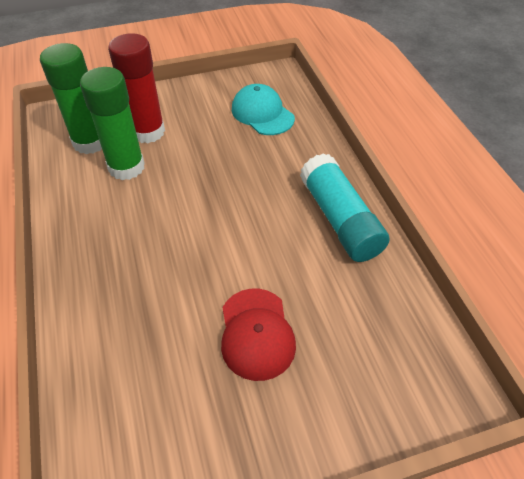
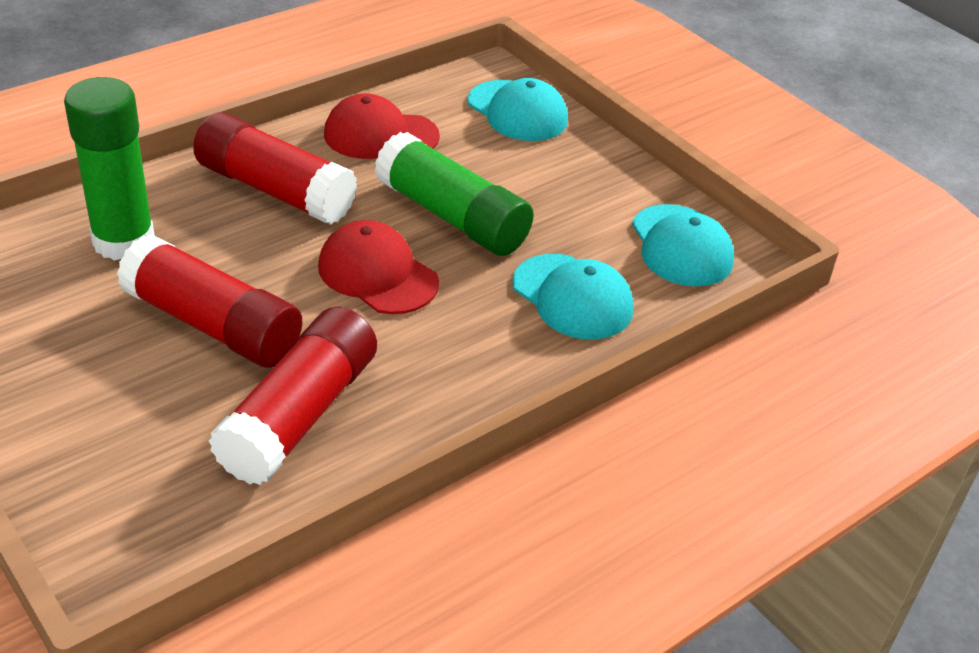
red cap: [221,289,296,381] = 1 -> [318,220,439,314] [324,93,440,159] = 2
red glue stick: [108,33,165,143] = 1 -> [117,234,302,368] [193,112,358,224] [208,307,377,485] = 3
turquoise cap: [232,84,295,135] = 1 -> [468,78,568,141] [512,254,634,339] [632,204,734,286] = 3
turquoise glue stick: [300,153,390,262] = 1 -> none = 0

